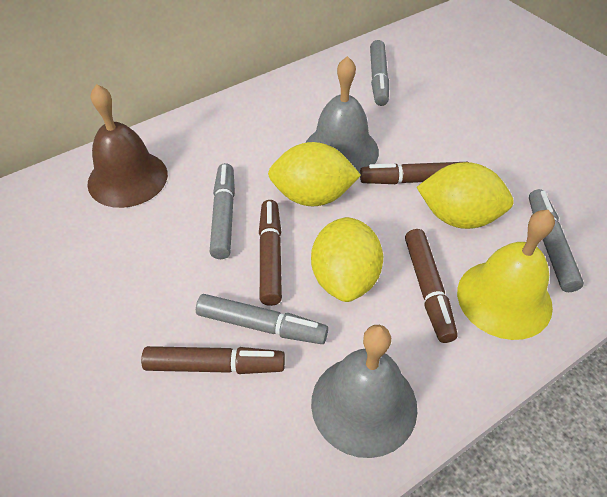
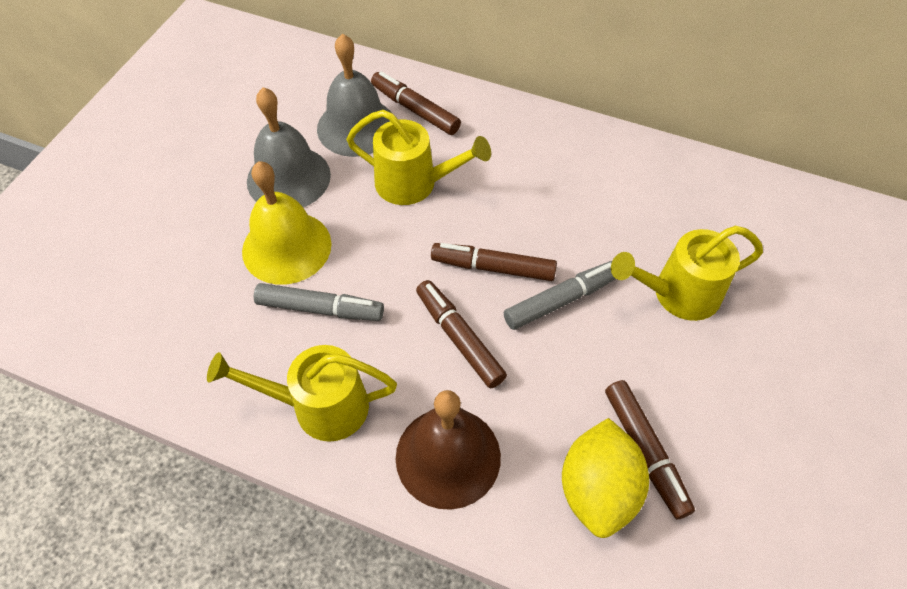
grey marker: [196,294,328,344] [210,163,235,259] [370,40,389,106] [529,189,584,292] = 4 -> [254,283,384,321] [504,261,616,330] = 2
yellow lemon: [268,142,361,206] [311,217,383,302] [416,162,514,229] = 3 -> [562,418,649,538] = 1
yellow watering can: none = 0 -> [207,345,397,442] [346,110,491,205] [611,226,763,321] = 3

